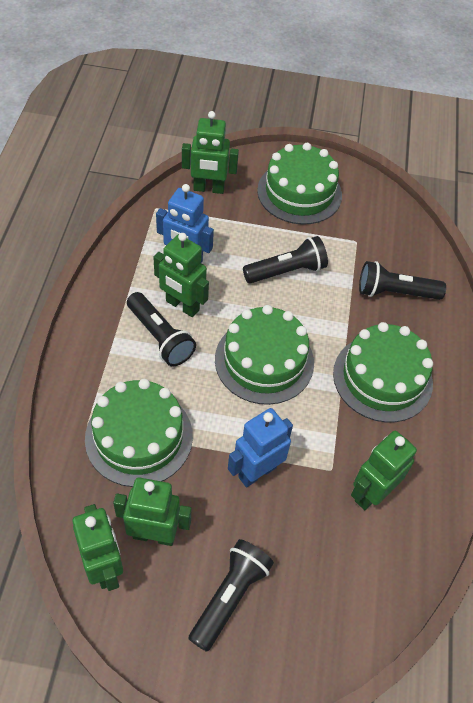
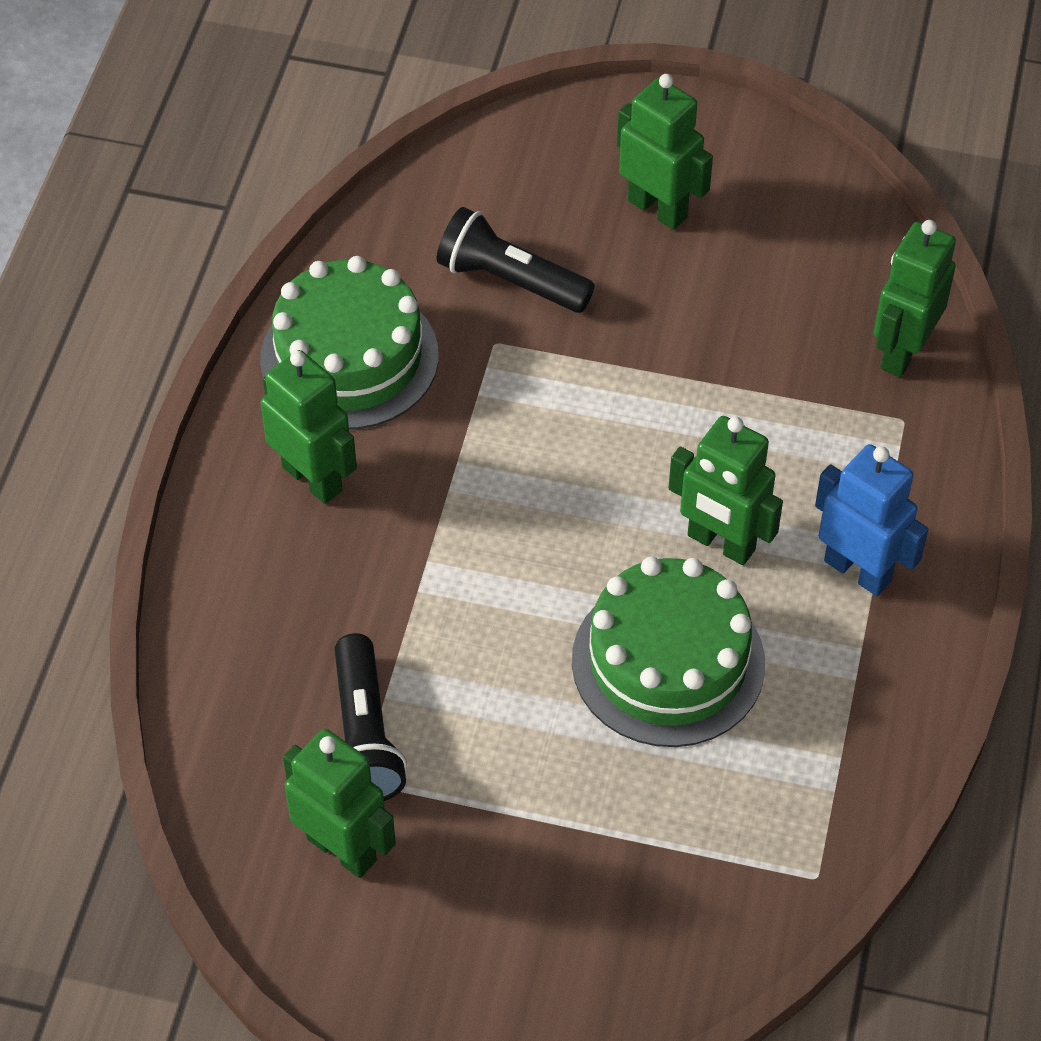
black flashlight: [127,292,196,366] [188,539,274,652] [243,236,328,284] [359,261,446,300] = 4 -> [335,633,407,801] [437,207,595,313] = 2
blue robot: [156,184,214,263] [228,408,293,487] = 2 -> [815,444,929,596] = 1
green cake: [85,379,193,487] [215,305,314,405] [257,143,342,225] [333,322,433,422] = 4 -> [260,256,439,430] [572,557,765,747] = 2

